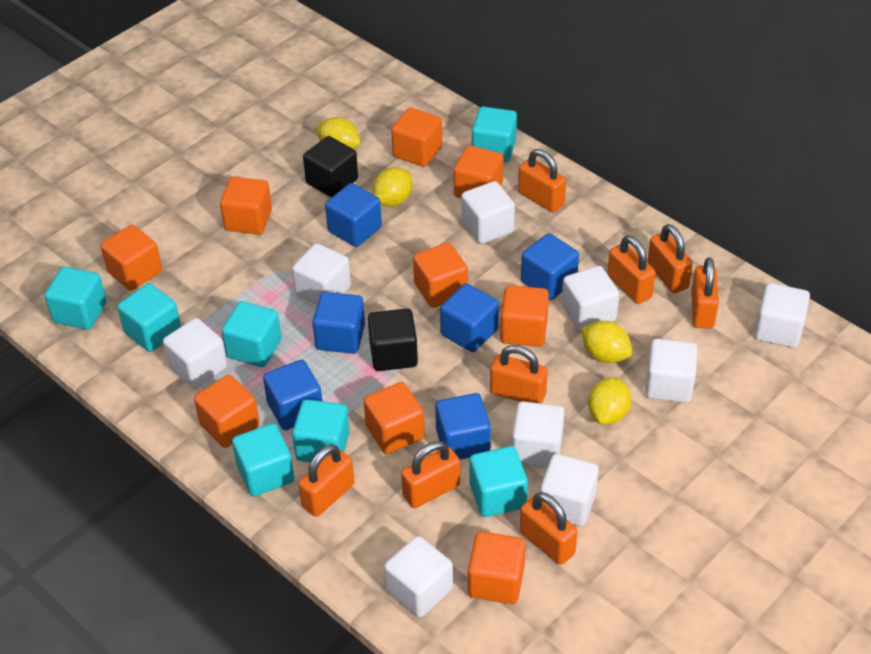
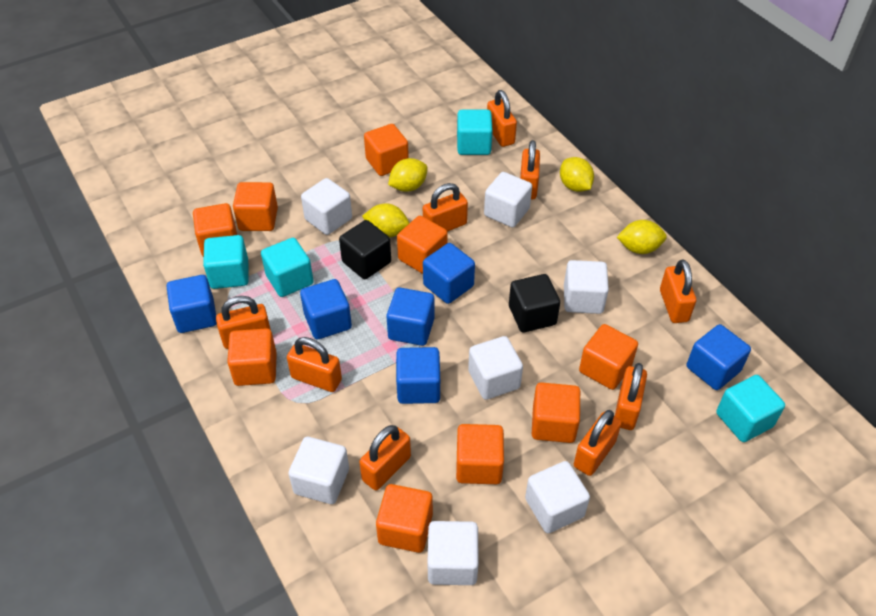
orange padlock: [298,444,355,517] [401,441,460,508] [490,345,548,404] [518,149,566,212] [520,492,578,565] [607,235,656,304] [647,224,693,293] [691,257,719,328] = 8 -> [216,296,271,349] [287,337,342,392] [359,425,411,491] [423,183,468,232] [487,90,517,147] [520,140,540,199] [574,410,622,476] [615,363,647,430] [660,259,696,323] = 9
turquoise cube: [45,267,107,330] [117,283,181,352] [221,301,281,367] [232,423,294,496] [292,399,350,463] [469,446,528,517] [472,107,517,163] = 7 -> [203,235,249,289] [261,238,314,297] [457,110,493,155] [716,375,785,442] = 4
white cube: [163,318,227,388] [292,243,351,305] [384,536,453,617] [461,181,515,244] [512,401,565,467] [540,454,599,526] [562,266,619,331] [645,339,698,403] [755,283,810,348] = 9 -> [288,437,349,504] [301,178,352,235] [427,521,479,585] [468,336,523,400] [484,172,532,228] [525,461,590,533] [564,260,609,314] = 7

